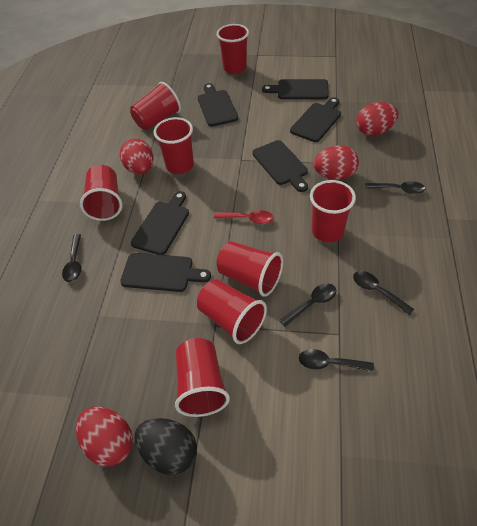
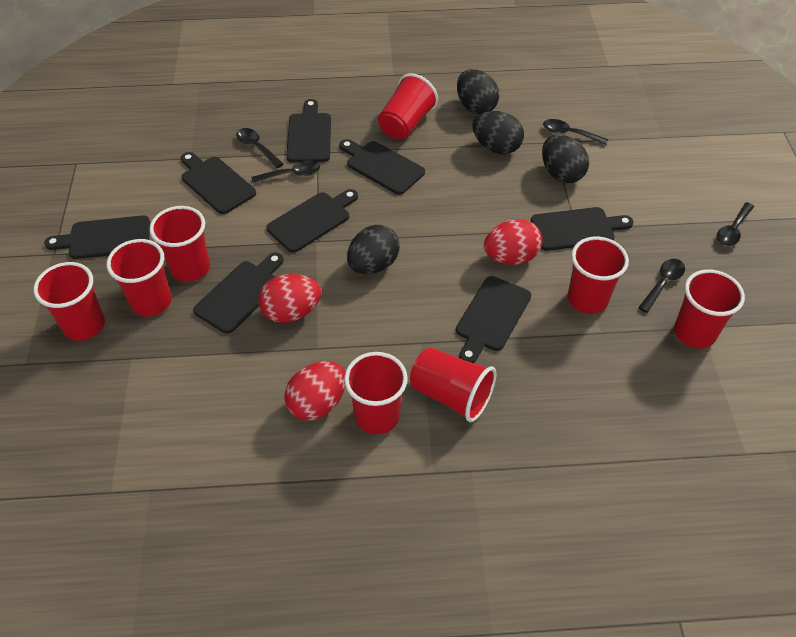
black cutting board: [120,253,211,292] [131,191,189,255] [198,83,238,127] [252,140,308,192] [262,79,329,99] [290,97,341,142] = 6 -> [44,215,150,259] [181,152,256,214] [193,253,284,334] [266,189,358,253] [286,99,331,163] [339,139,425,195] [456,276,531,363] [531,207,634,251] = 8
black egg: [134,418,197,475] = 1 -> [347,225,400,274] [457,69,499,115] [472,111,524,154] [542,135,589,183] = 4
red egg: [76,407,133,467] [120,138,154,175] [313,145,359,180] [356,102,398,136] = 4 -> [258,274,321,323] [284,361,345,421] [484,219,542,265] = 3
red spoon: [214,210,273,224] = 1 -> none = 0

